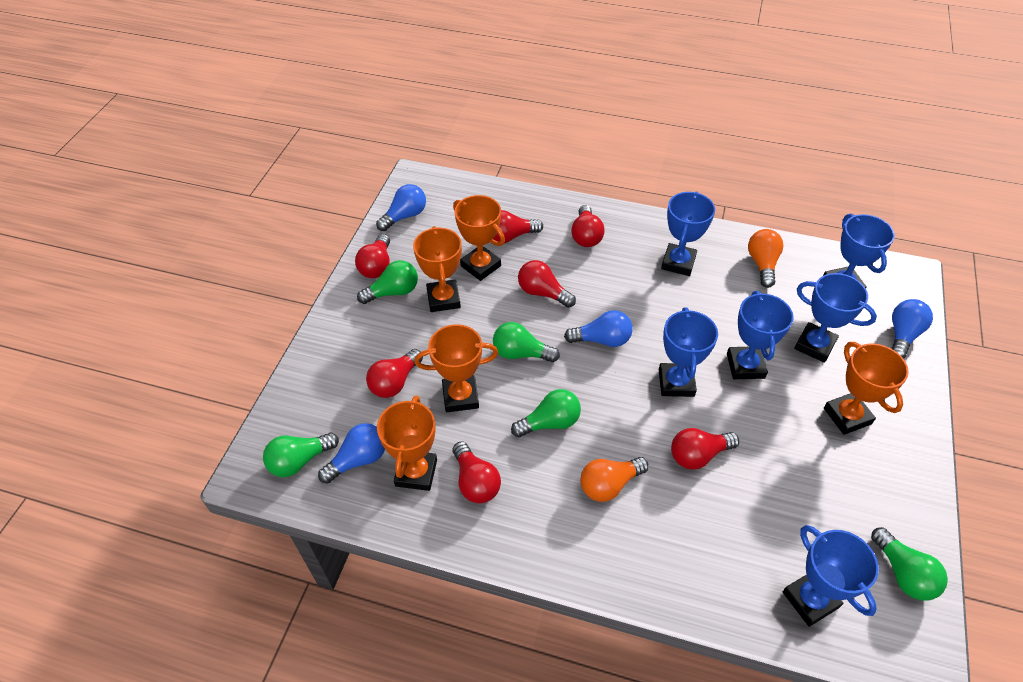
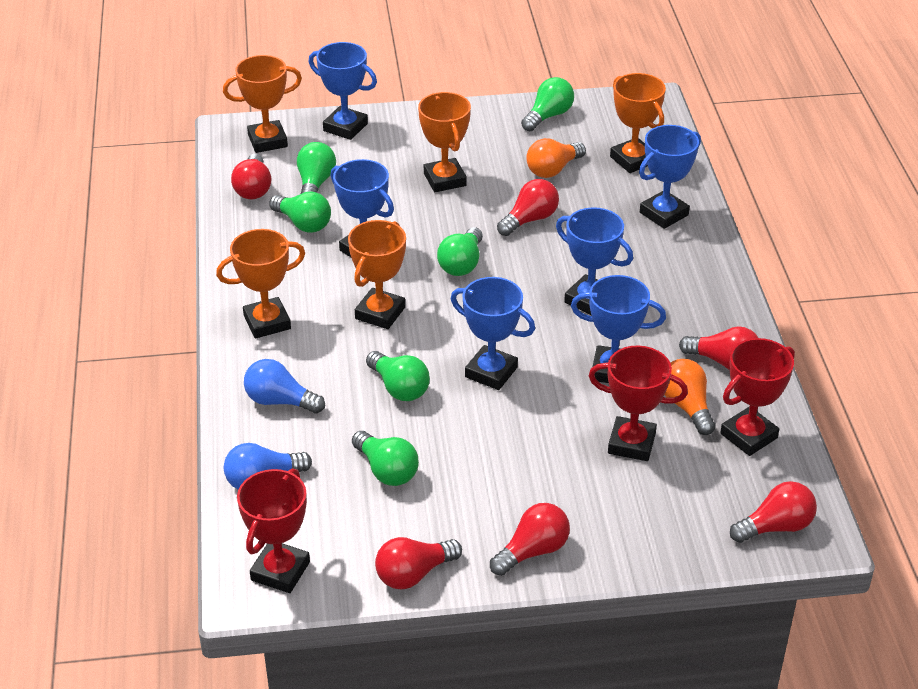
blue light bulb: [318,423,385,484] [376,184,426,231] [564,310,633,347] [891,299,933,359] = 4 -> [224,443,312,490] [244,359,325,414] = 2
green light bulb: [263,433,339,477] [357,260,418,304] [493,322,560,362] [511,389,581,438] [871,527,948,601] = 5 -> [269,192,331,233] [297,142,336,194] [352,431,419,486] [366,351,430,401] [437,227,483,276] [521,77,574,131] = 6
red light bulb: [355,234,390,278] [366,349,423,398] [453,441,501,503] [494,210,543,243] [518,260,576,308] [571,205,605,247] [671,428,739,470] = 7 -> [231,154,271,200] [375,537,462,589] [490,503,570,576] [497,179,559,236] [679,326,758,369] [730,481,817,543] = 6
red trophy: none = 0 -> [237,468,310,593] [589,345,688,461] [720,338,795,456] = 3

